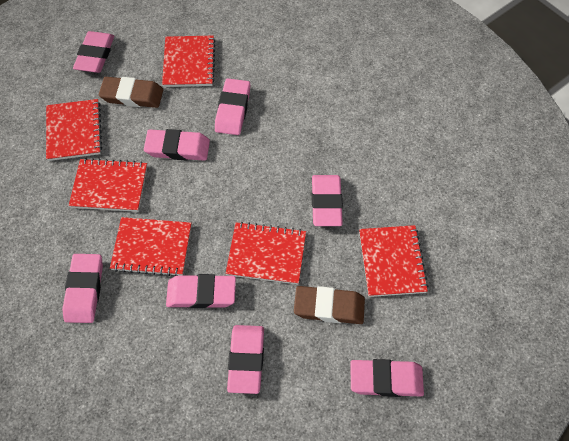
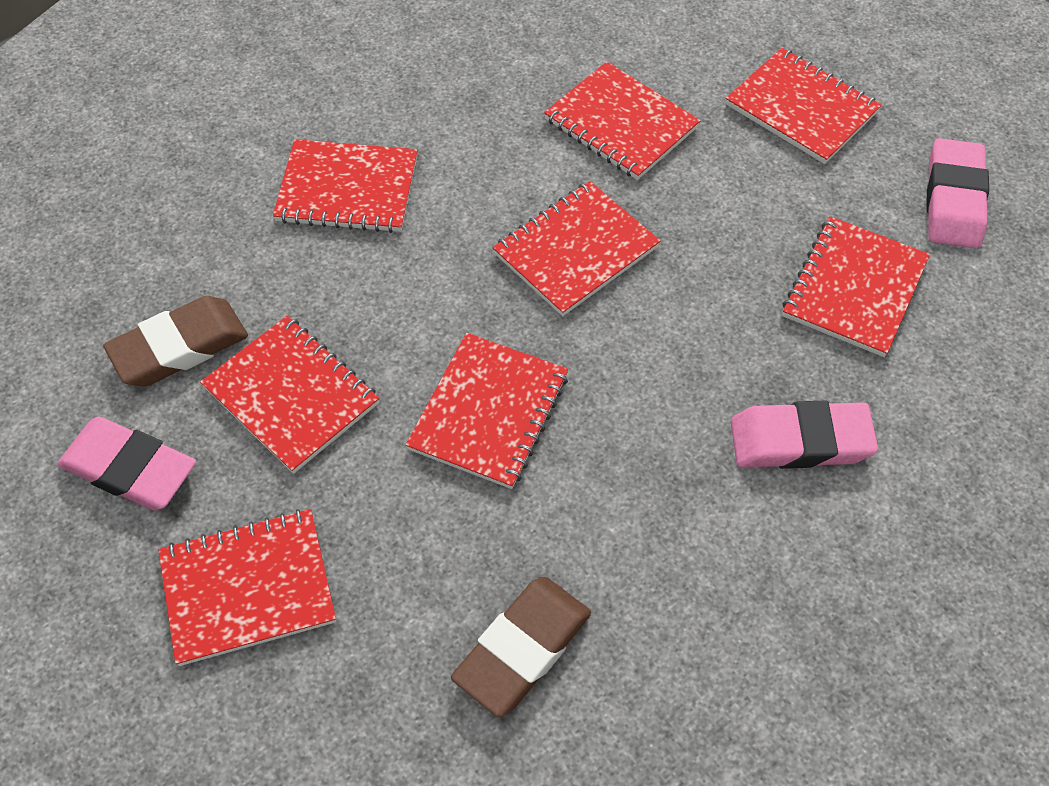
pink eraser: [62,254,103,323] [73,31,114,73] [144,129,210,161] [166,274,236,309] [215,78,250,135] [227,325,264,394] [312,175,343,226] [350,359,424,397] = 8 -> [58,417,196,511] [731,401,878,469] [927,138,989,248] = 3
red notebook: [46,99,102,161] [69,158,147,212] [110,217,191,276] [162,36,215,87] [226,222,306,285] [359,225,428,297] = 6 -> [158,509,336,666] [200,316,380,474] [273,139,418,233] [406,333,568,489] [492,181,661,316] [544,62,701,180] [726,48,882,164] [783,216,930,357] = 8

